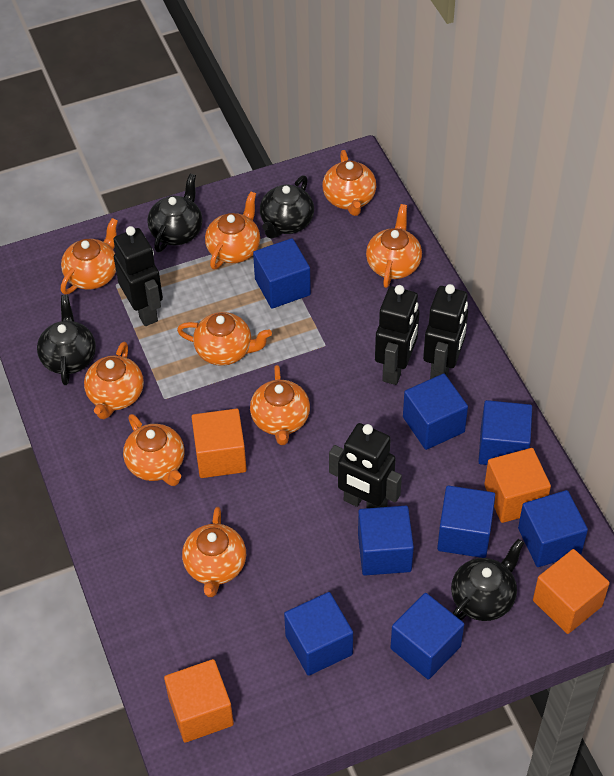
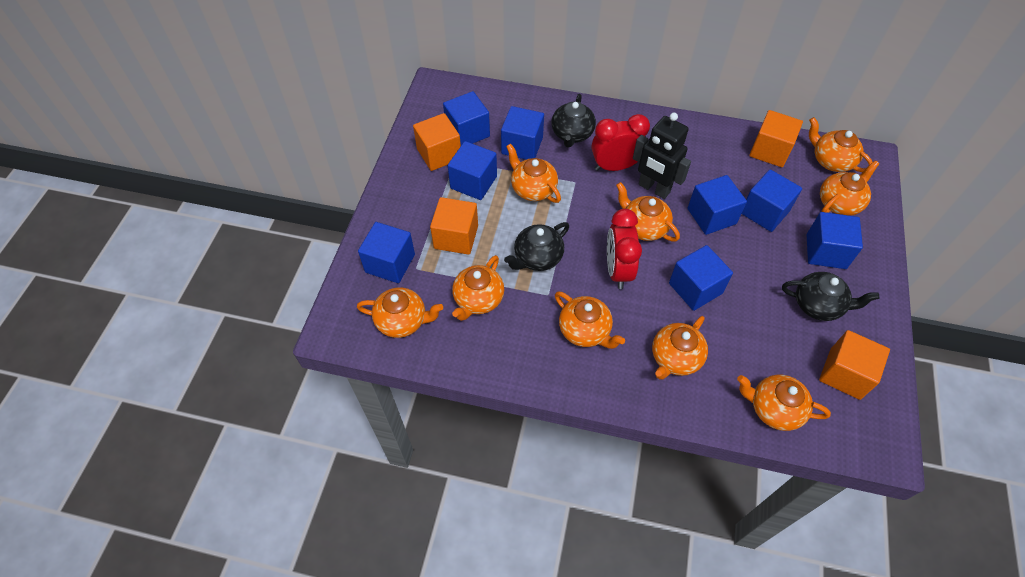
black robot: [113,226,163,326] [329,423,402,508] [375,285,419,385] [423,284,468,379] = 4 -> [633,113,691,199] = 1
black teapot: [37,295,96,385] [147,174,202,252] [260,175,314,239] [451,539,524,621] = 4 -> [504,222,569,271] [551,94,596,148] [782,272,879,321] = 3
red clock: none = 0 -> [592,114,650,171] [607,209,642,289] = 2

